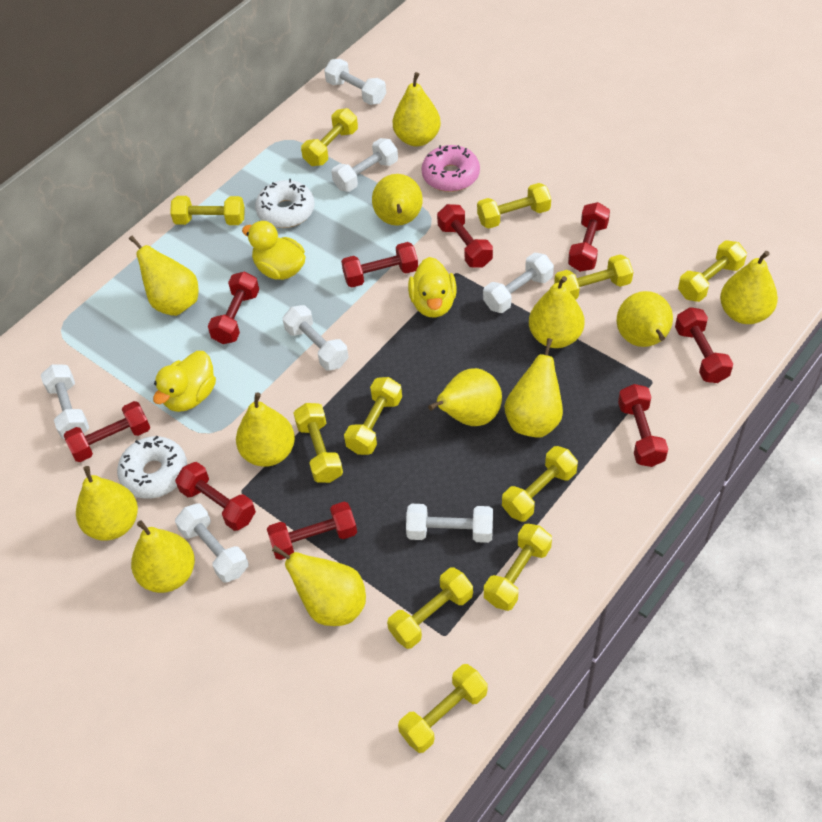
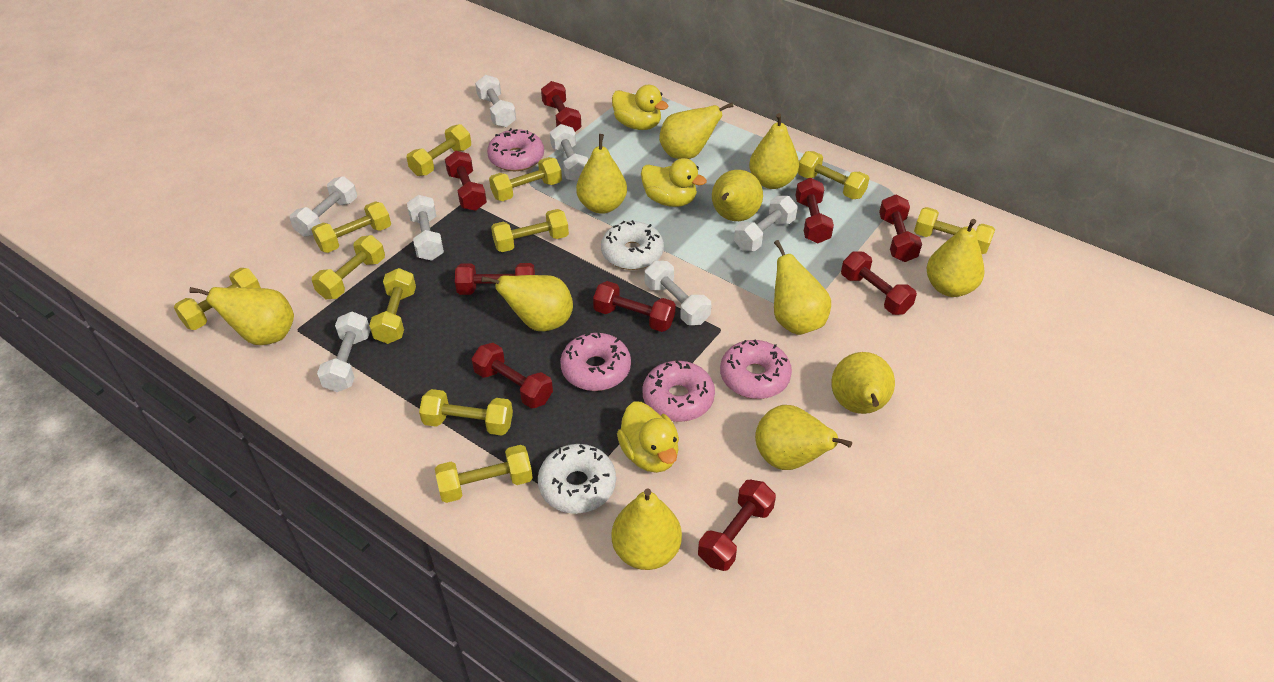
pink donut: [421,145,480,192] = 1 -> [487,128,544,171] [560,332,631,391] [642,360,715,422] [720,340,792,399] = 4
yellow pear: [76,466,138,541] [129,236,198,316] [131,520,195,593] [236,392,295,467] [272,546,366,626] [372,174,423,226] [393,72,441,146] [428,368,502,426] [504,338,563,438] [529,276,584,348] [616,291,673,347] [720,251,778,324] = 12 -> [189,287,294,345] [481,275,573,331] [576,134,627,214] [612,488,682,570] [659,103,733,159] [712,170,763,221] [749,113,799,189] [755,405,852,470] [774,240,831,335] [831,352,895,414] [927,219,985,297] = 11

